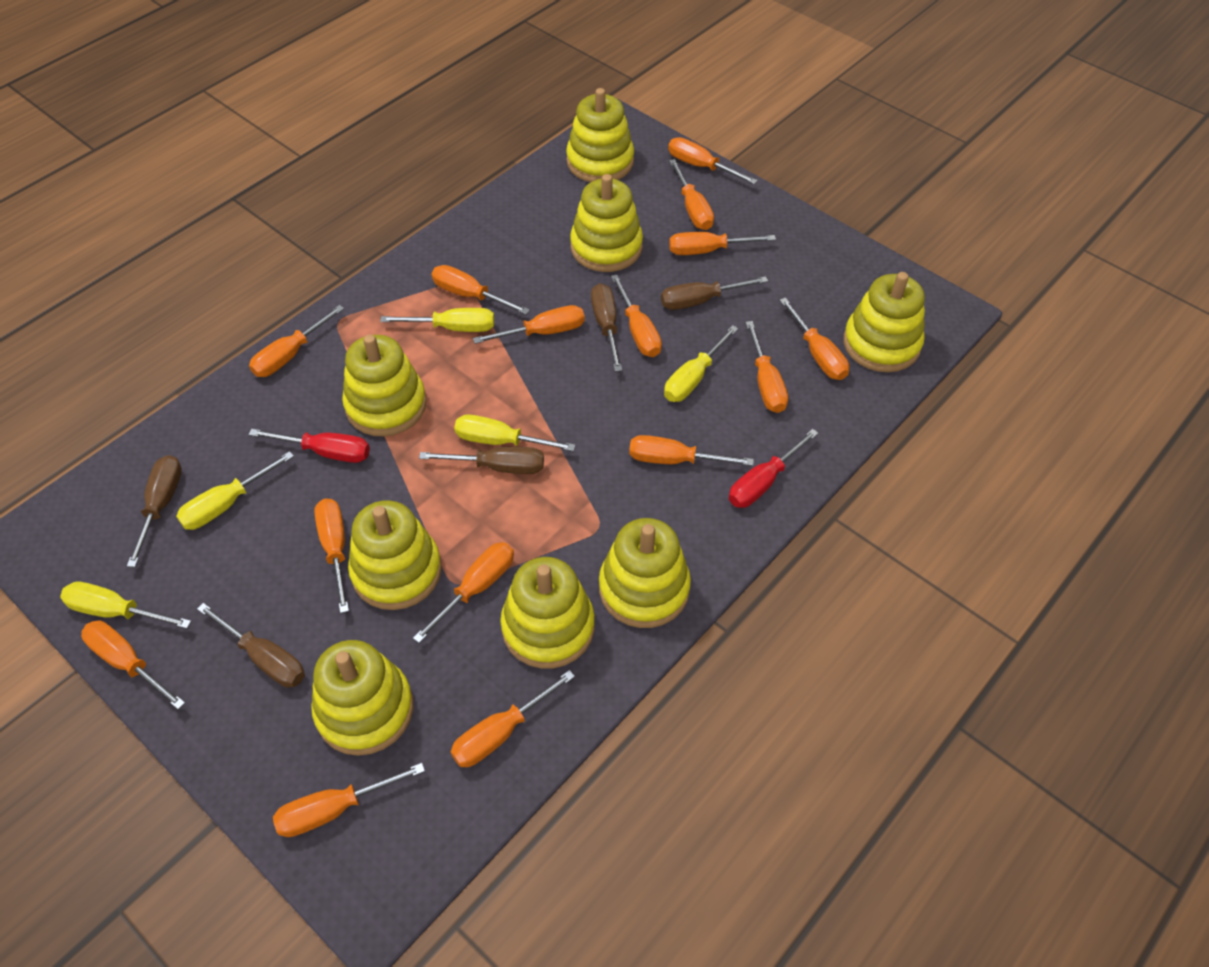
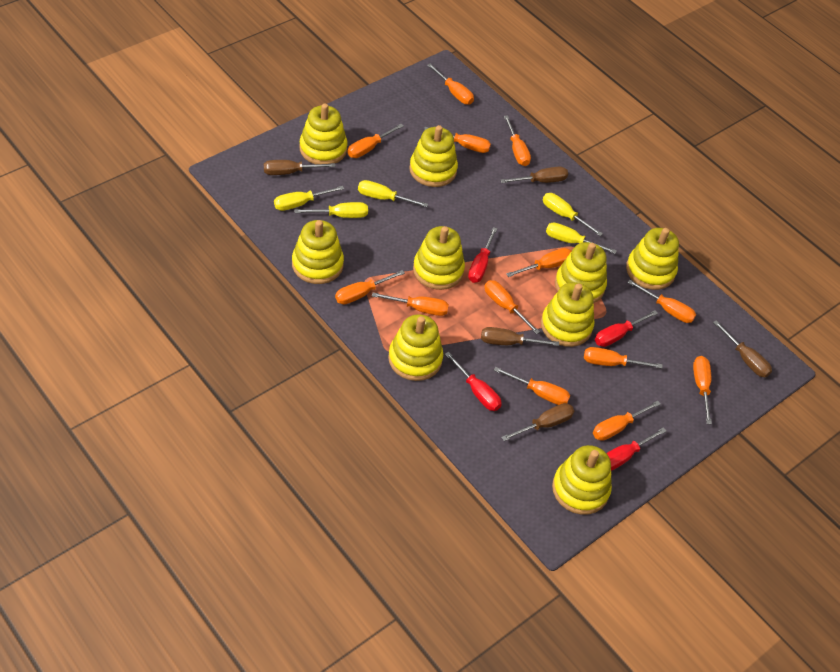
orange screwdriver: [81,620,185,710] [249,305,344,377] [273,763,425,837] [314,499,349,613] [413,542,514,643] [432,265,530,314] [451,670,575,767] [473,305,585,344] [611,274,662,357] [629,435,754,466] [668,137,758,184] [669,159,714,230] [669,232,776,255] [745,321,788,413] [779,297,849,380] = 15 -> [335,270,405,304] [347,124,404,158] [372,293,449,316] [424,127,491,153] [427,64,474,105] [484,280,540,334] [493,367,570,405] [504,115,531,166] [506,248,572,277] [584,347,662,369] [593,401,661,441] [627,280,696,323] [693,356,712,424] = 13
red screwdriver: [249,429,370,463] [729,429,818,508] = 2 -> [445,352,502,411] [468,227,497,283] [595,310,658,347] [607,427,666,471] = 4
yellow stacking toy: [311,640,413,756] [342,334,427,437] [348,500,442,610] [500,557,595,669] [566,88,634,182] [570,174,643,272] [599,518,691,628] [843,272,925,372] = 8 -> [292,220,344,284] [300,103,347,164] [388,314,443,381] [409,125,458,187] [413,226,465,290] [541,282,594,347] [552,445,612,515] [555,242,607,303] [626,228,679,290] = 9

